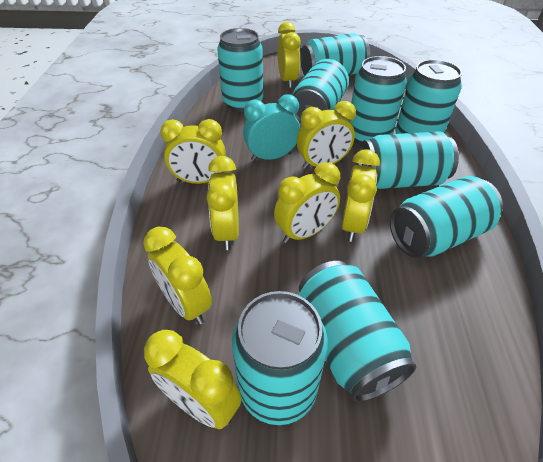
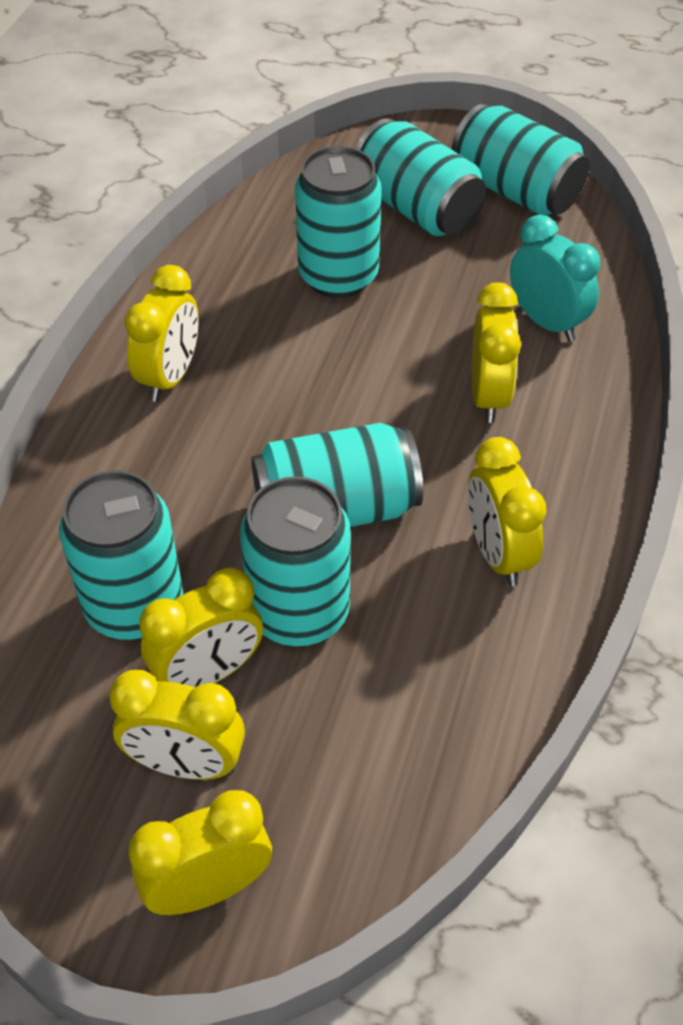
turquoise can: [217,28,263,112] [232,291,328,425] [292,59,349,122] [299,261,417,402] [300,33,370,76] [349,56,407,145] [358,131,459,189] [390,176,503,258] [395,59,462,134] = 9 -> [59,470,183,640] [240,476,351,647] [251,423,423,527] [295,146,382,298] [356,118,486,236] [452,104,590,216] = 6
yellow clock: [143,227,212,325] [144,330,242,429] [160,119,226,184] [207,156,239,250] [274,162,340,243] [278,22,301,88] [297,101,356,169] [341,149,380,242] = 8 -> [109,670,245,780] [124,265,199,402] [128,790,272,915] [139,568,263,687] [468,437,546,586] [472,282,521,423] = 6

